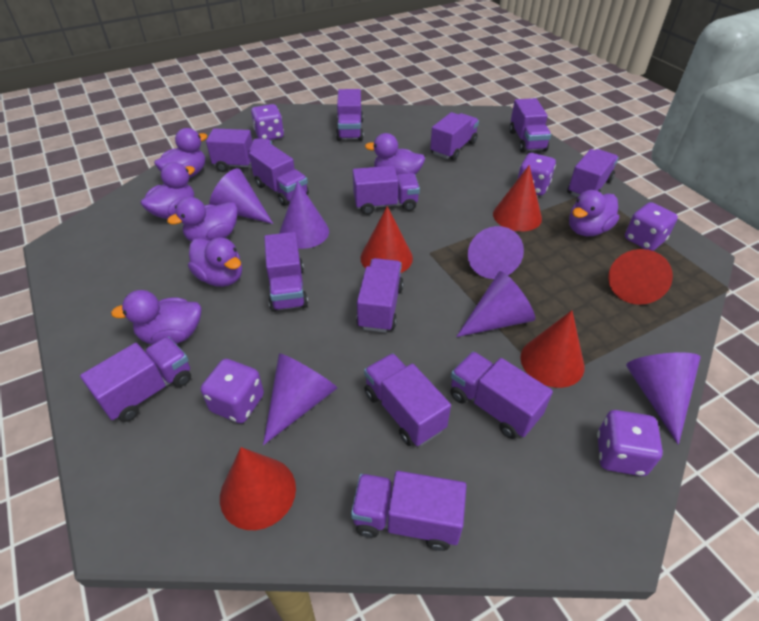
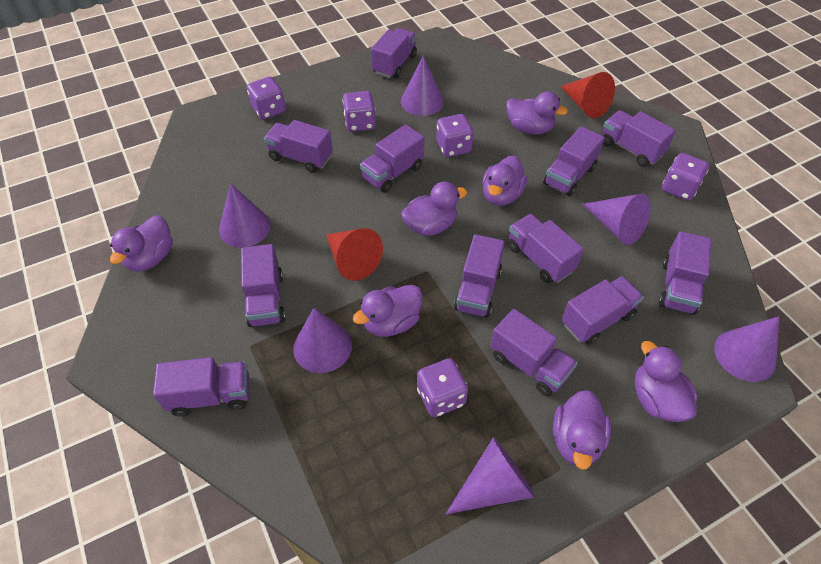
purple truck: [80,337,191,422] [206,128,272,172] [249,144,309,206] [264,232,308,312] [336,89,364,141] [351,471,467,551] [353,166,420,215] [356,258,404,333] [364,353,451,446] [430,112,479,161] [450,351,553,439] [509,98,551,153] [567,149,619,197] = 13 -> [153,357,249,416] [241,244,286,327] [264,120,333,173] [360,124,424,193] [371,28,417,79] [454,234,505,318] [490,309,578,396] [508,214,584,283] [543,126,605,197] [562,276,644,345] [603,110,676,167] [659,231,711,315] = 12
red cone: [220,447,296,530] [360,206,413,273] [493,165,542,232] [520,310,584,388] [608,249,673,305] = 5 -> [326,228,383,281] [560,72,615,118] = 2

